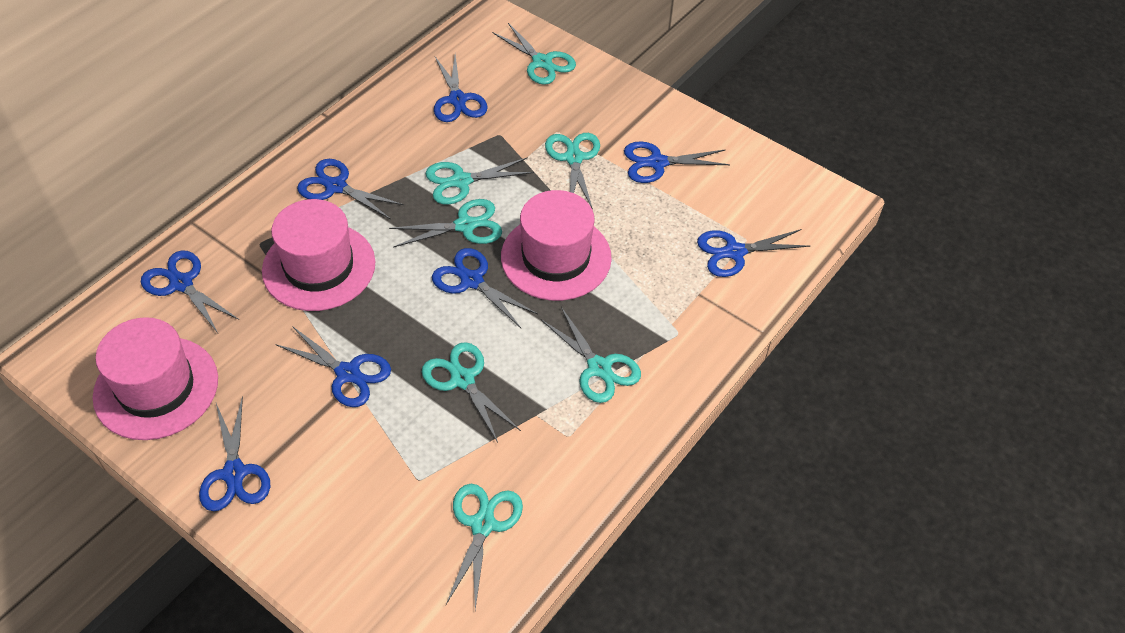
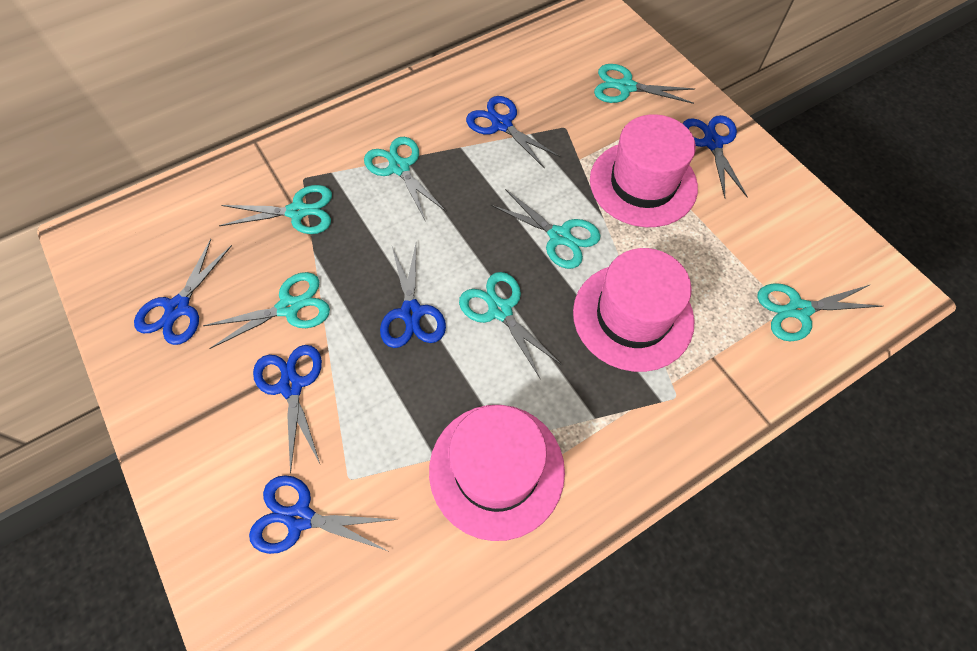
blue scissors: [141,250,239,333] [199,396,270,511] [275,326,391,407] [297,159,404,219] [432,248,538,328] [434,54,488,122] [624,141,730,183] [697,229,810,277] = 8 -> [134,239,232,345] [249,475,397,554] [253,345,322,474] [380,244,446,348] [466,96,560,169] [683,115,748,198] = 6

